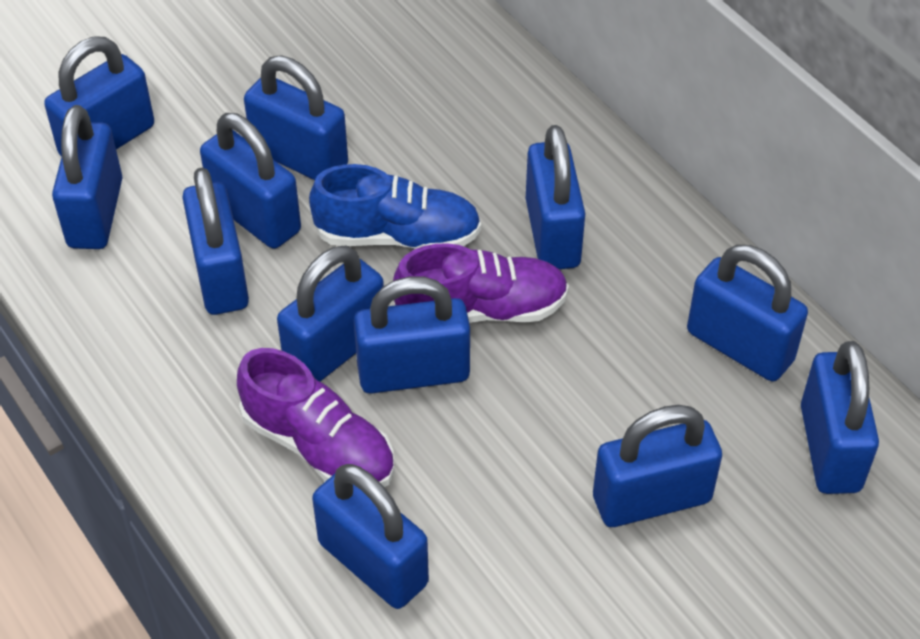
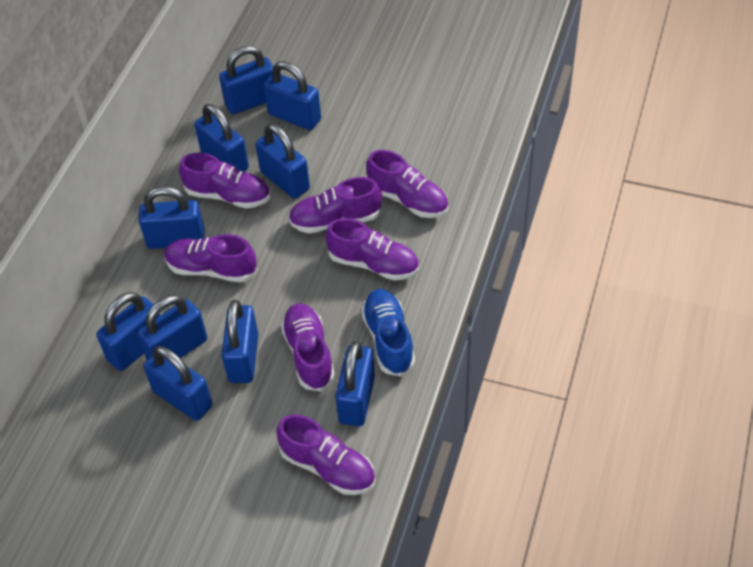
blue padlock: [44,37,154,157] [52,105,123,249] [182,167,249,315] [200,113,301,249] [244,56,348,180] [277,246,384,382] [312,464,429,609] [354,276,470,394] [526,125,585,269] [593,405,722,527] [687,245,808,381] [801,341,879,494] = 12 -> [96,292,160,371] [137,295,207,360] [138,186,205,249] [144,346,213,421] [195,104,249,172] [219,46,273,114] [221,300,258,383] [255,124,310,199] [264,61,321,130] [335,341,375,426] = 10
purple shoe: [237,348,394,487] [393,243,569,323] = 2 -> [164,234,257,282] [179,153,270,208] [277,414,375,495] [281,303,335,391] [288,177,382,234] [325,218,419,281] [366,150,449,218] = 7

